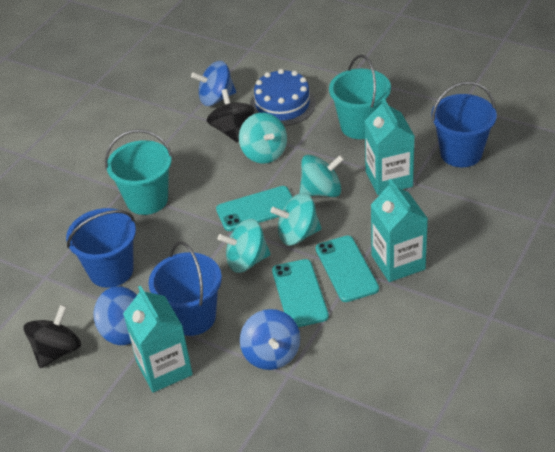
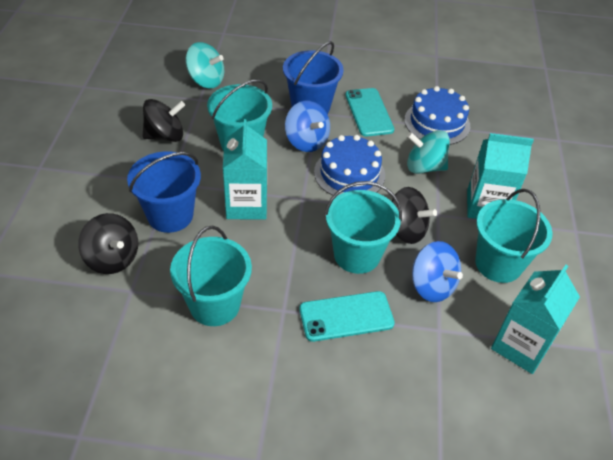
black spinning top: [23,305,81,368] [206,89,255,143] = 2 -> [78,213,138,274] [143,99,185,142] [392,187,437,244] = 3
blue bucket: [66,208,136,288] [149,241,222,336] [431,81,497,167] = 3 -> [127,151,201,233] [283,41,344,114] = 2
blue cake: [250,69,316,126] = 1 -> [314,135,385,196] [404,86,470,145] = 2
blue spinning top: [93,286,137,345] [191,61,236,106] [240,309,300,370] = 3 -> [285,101,330,152] [412,241,463,302] = 2
turquoise bucket: [105,129,173,215] [329,55,391,139] = 2 -> [170,226,252,326] [207,79,272,151] [324,181,402,274] [475,189,552,283] = 4
turquoise phone: [216,186,293,231] [272,259,329,327] [315,235,379,302] = 3 -> [299,291,395,342] [345,88,394,137] = 2
turquoise spinning top: [218,219,271,273] [239,113,287,164] [270,193,321,246] [300,155,344,197] = 4 -> [185,42,224,88] [407,130,450,174] = 2

